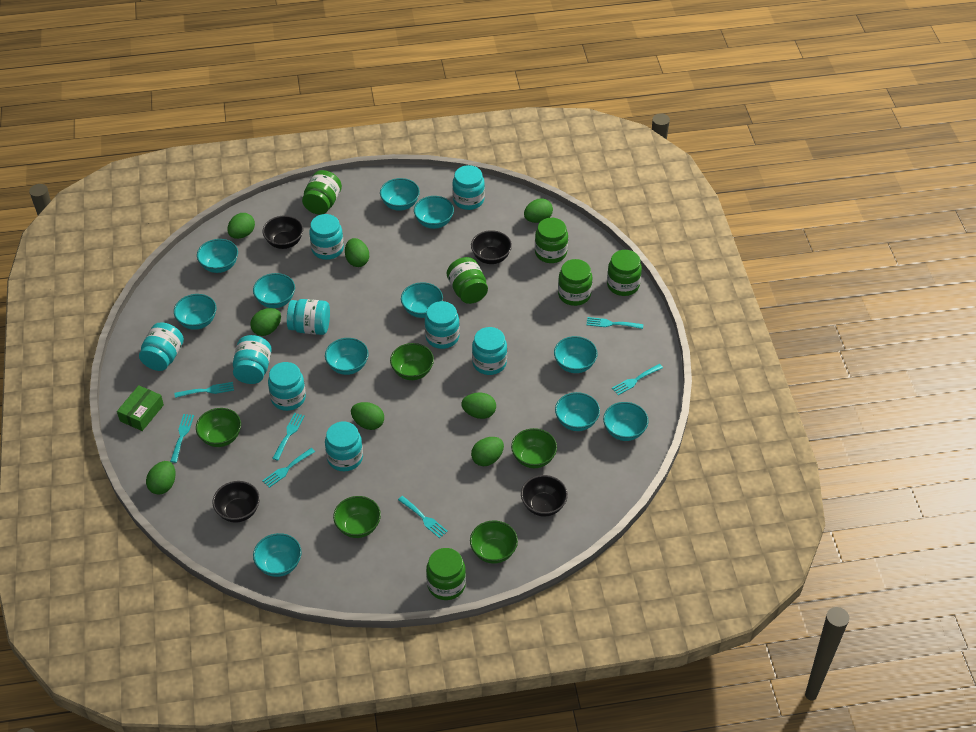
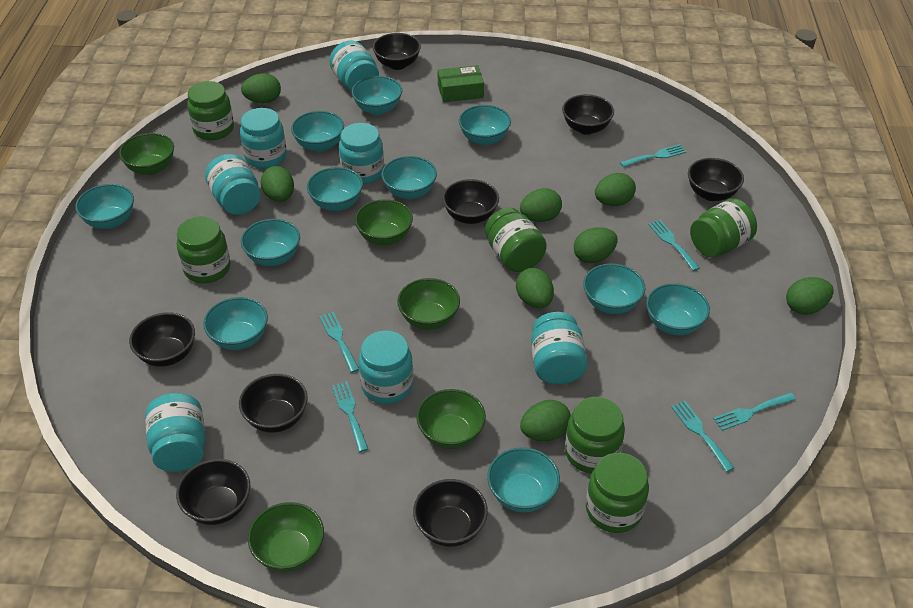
black bowl: [212,481,260,523] [263,215,303,249] [471,230,512,264] [521,475,568,517] = 4 -> [129,312,195,367] [176,459,251,525] [239,374,308,433] [373,33,421,70] [413,479,488,547] [442,179,499,224] [562,94,614,135] [688,158,744,201] = 8
turquoise fork: [170,414,194,463] [174,382,234,398] [262,448,315,488] [272,413,305,460] [398,496,448,538] [586,317,643,329] [612,364,663,395] = 7 -> [319,312,359,373] [332,381,368,452] [620,144,686,167] [648,220,700,271] [671,401,734,472] [713,393,796,431] = 6
turquoise jar: [139,322,184,371] [233,335,272,384] [268,362,306,411] [287,299,330,335] [309,214,344,260] [325,421,363,471] [425,301,460,349] [452,165,485,210] [472,327,507,375] = 9 -> [145,393,206,472] [205,154,260,215] [240,108,287,168] [329,40,379,91] [339,123,384,184] [358,331,413,404] [531,312,587,385] = 7

